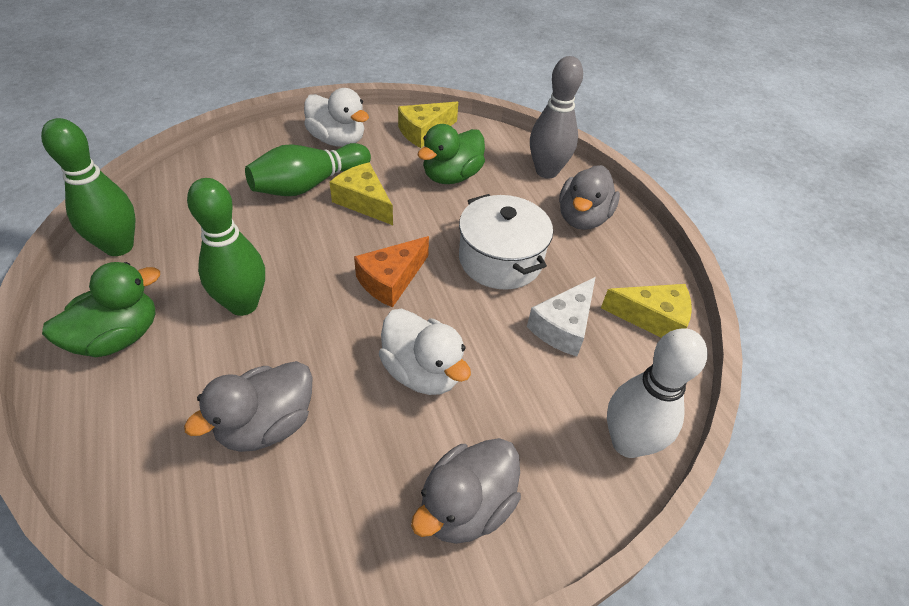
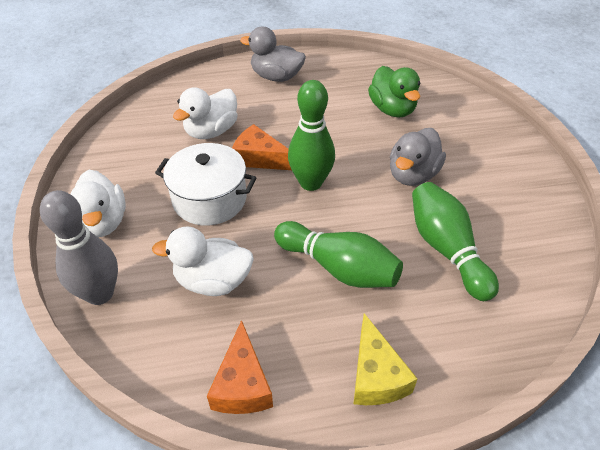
green duck: [42,262,160,357] [418,124,485,184] = 2 -> [368,66,421,118] = 1
grey duck: [184,361,313,452] [411,438,521,544] [559,165,620,230] = 3 -> [240,26,306,82] [390,128,446,186] = 2
orange cheese: [354,236,429,308] = 1 -> [207,320,273,414] [232,124,292,170] = 2
white bowling pin: [607,328,707,458] = 1 -> none = 0
white cheese: [527,277,596,356] = 1 -> none = 0
white duck: [304,88,369,147] [379,309,471,395] = 2 -> [71,170,126,237] [152,226,254,296] [173,87,238,139] = 3
yellow cheese: [329,162,393,225] [398,102,458,148] [601,284,692,338] = 3 -> [354,313,417,405] = 1

